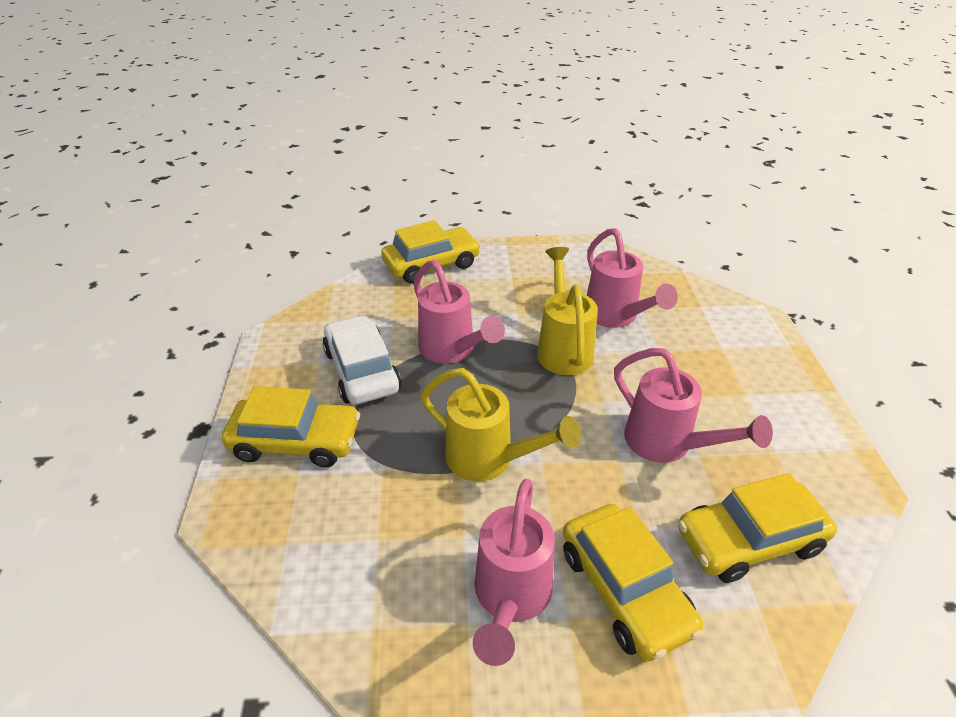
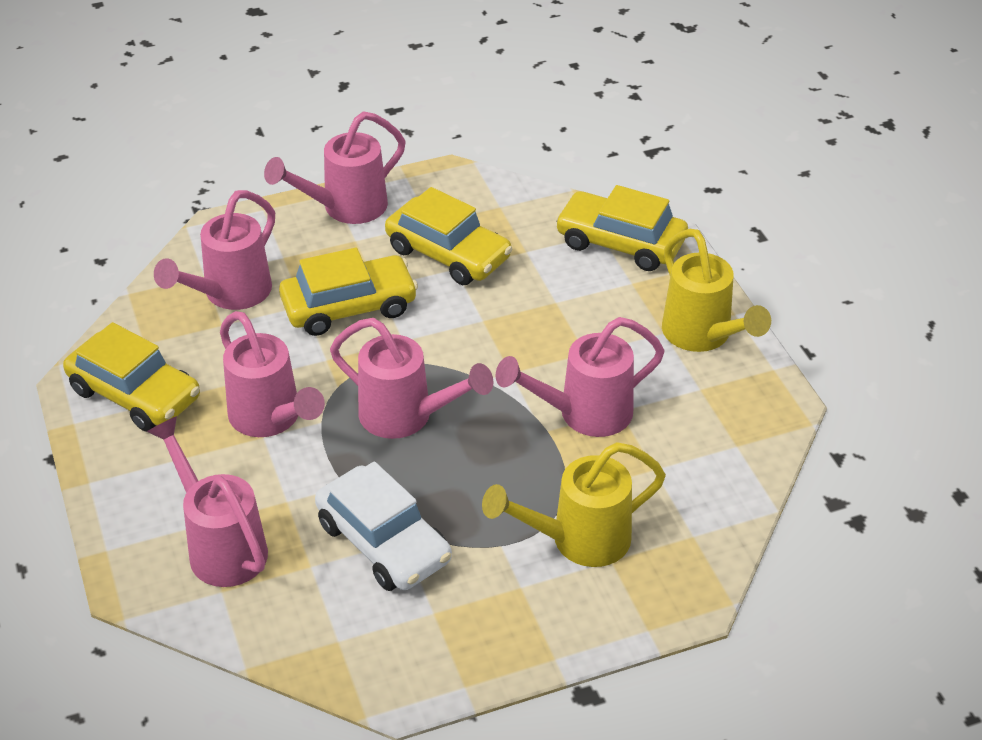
pink watering can: [413,260,505,364] [473,479,555,666] [587,228,678,328] [614,348,773,463] = 4 -> [147,416,268,587] [154,190,275,310] [220,311,325,437] [264,111,406,224] [330,318,493,439] [495,317,665,437] = 6

